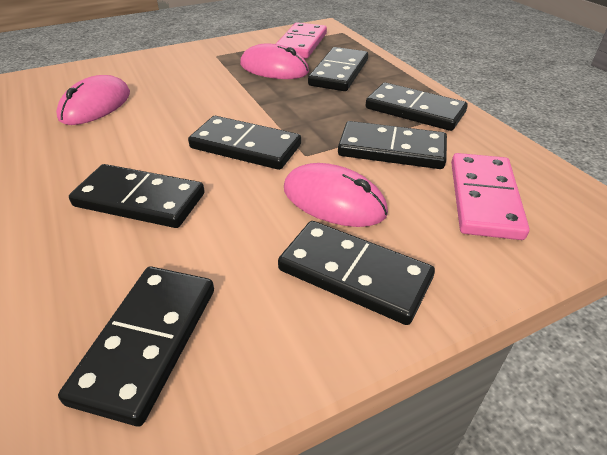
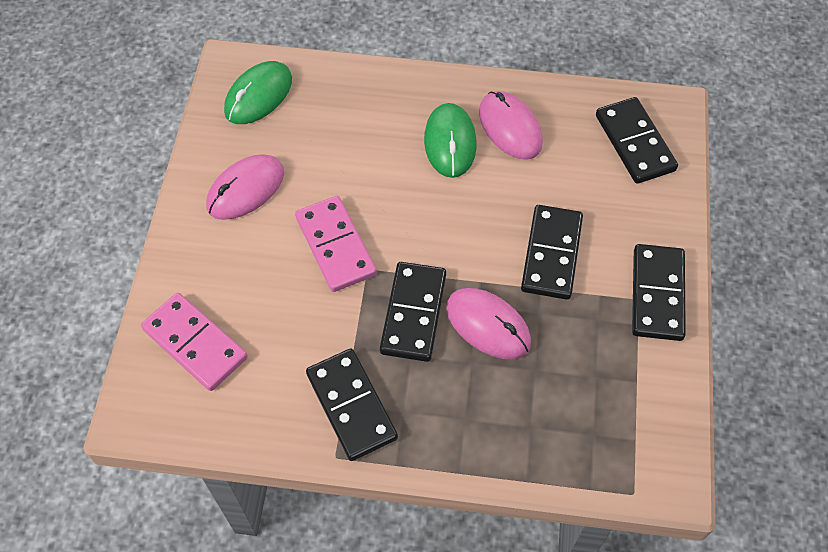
black domino: [58,267,214,426] [69,164,204,228] [188,116,301,170] [278,221,435,325] [308,47,368,91] [338,121,447,169] [366,82,468,131] = 7 -> [306,349,398,461] [380,262,446,362] [521,205,583,300] [596,97,678,184] [632,244,686,341] = 5
green mouse: none = 0 -> [224,61,292,124] [424,103,476,178] = 2

